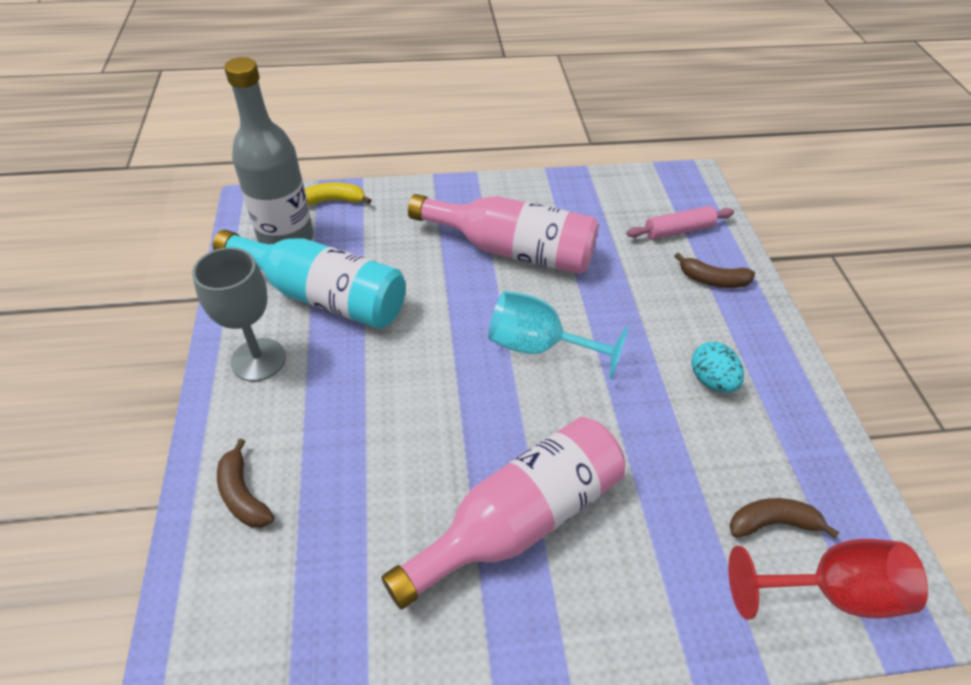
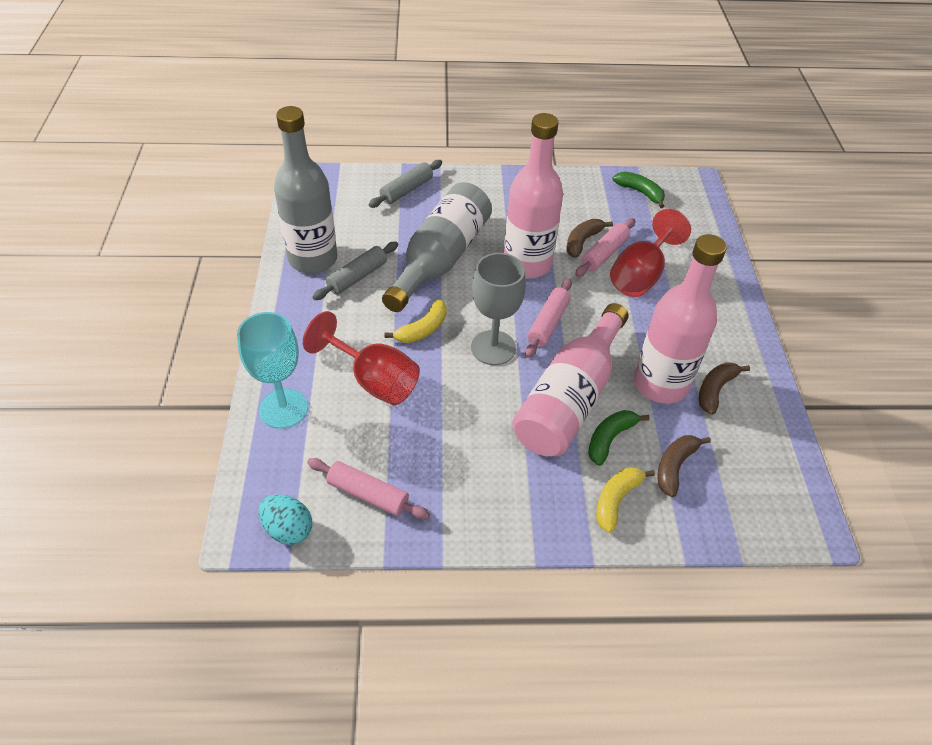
green banana: none = 0 -> [588,410,649,466] [613,172,665,208] = 2
grey bottle: [224,57,314,244] = 1 -> [274,106,337,273] [382,182,492,312] = 2
grey rolling pin: none = 0 -> [312,241,398,300] [369,160,442,208] = 2
pink bottle: [382,417,625,610] [408,194,599,274] = 2 -> [504,113,563,278] [512,303,628,456] [634,234,727,404] = 3
pink rolling pin: [627,206,734,239] = 1 -> [307,458,430,520] [525,278,572,358] [575,218,635,277] = 3
red goblet: [728,539,928,620] = 1 -> [303,311,420,405] [610,209,691,297] = 2
turquoise bottle: [213,230,406,329] = 1 -> none = 0
yellow banana: [305,182,371,205] = 1 -> [385,299,447,343] [596,468,655,533] = 2

